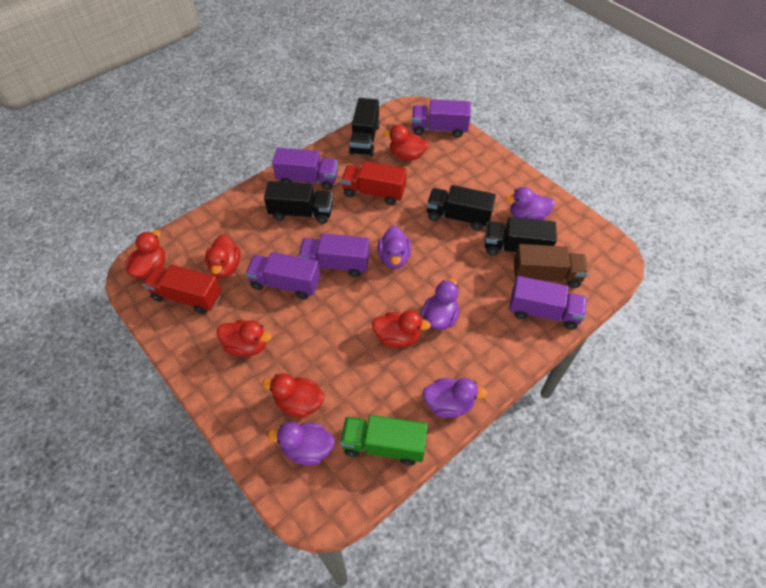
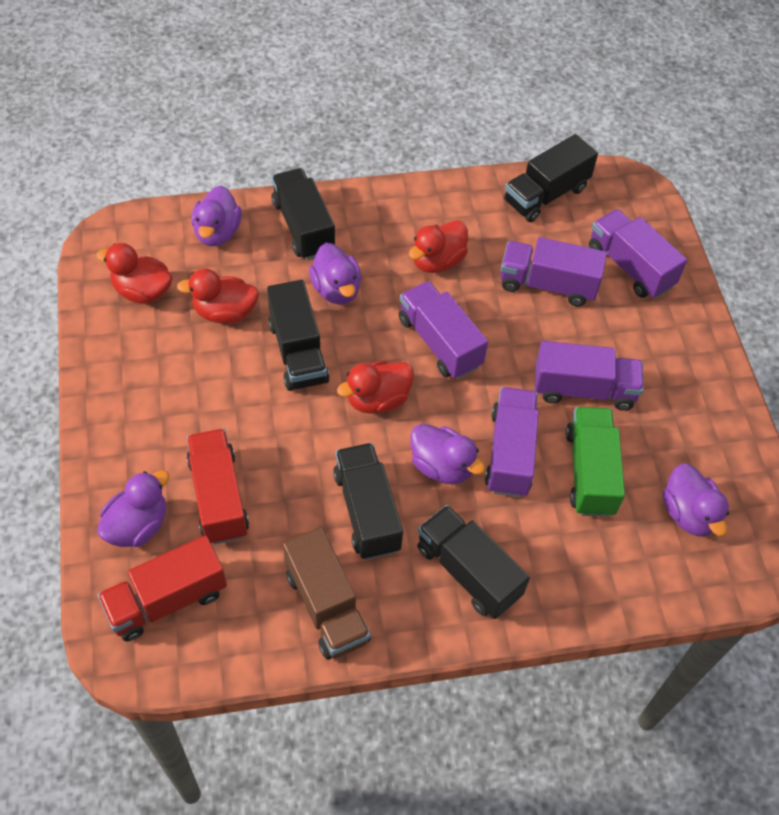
black truck: [264,181,333,224] [349,98,380,157] [427,185,496,231] [485,217,557,256] = 4 -> [267,280,329,391] [271,168,335,260] [333,443,403,560] [417,505,530,619] [504,134,598,222] = 5
red duck: [126,230,165,279] [205,234,241,278] [217,320,272,356] [262,373,324,418] [372,310,431,348] [383,125,429,161] = 6 -> [96,243,173,304] [177,268,259,324] [337,361,414,414] [409,220,468,273] = 4

